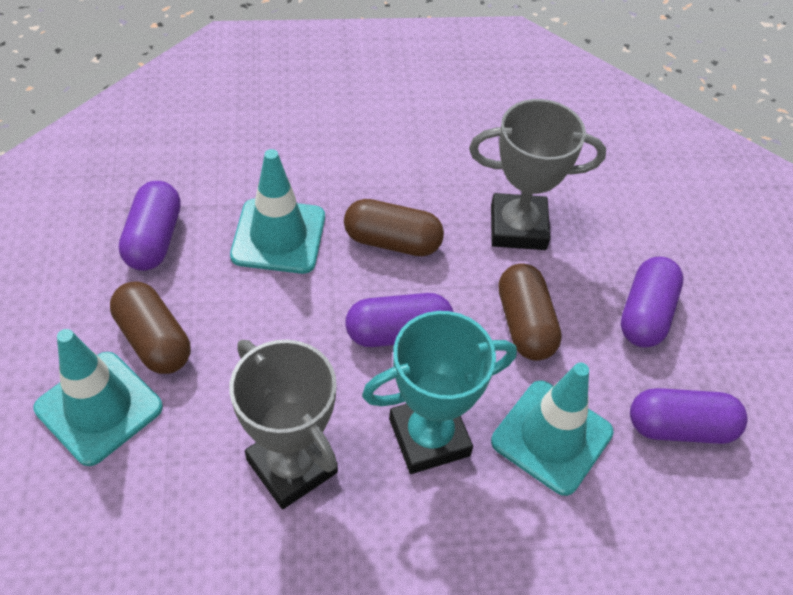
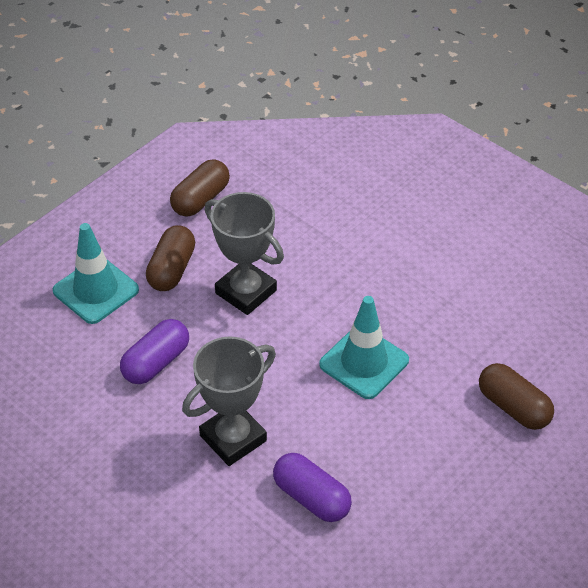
purple capsule: [119,181,181,271] [345,293,453,347] [621,257,684,348] [630,388,748,444] = 4 -> [120,319,189,384] [273,453,352,522] = 2
turquoise traffic cone: [34,329,163,466] [230,149,325,274] [491,363,614,496] = 3 -> [53,223,139,324] [319,296,409,399] = 2
turquoise trophy: [362,311,517,474] = 1 -> none = 0

